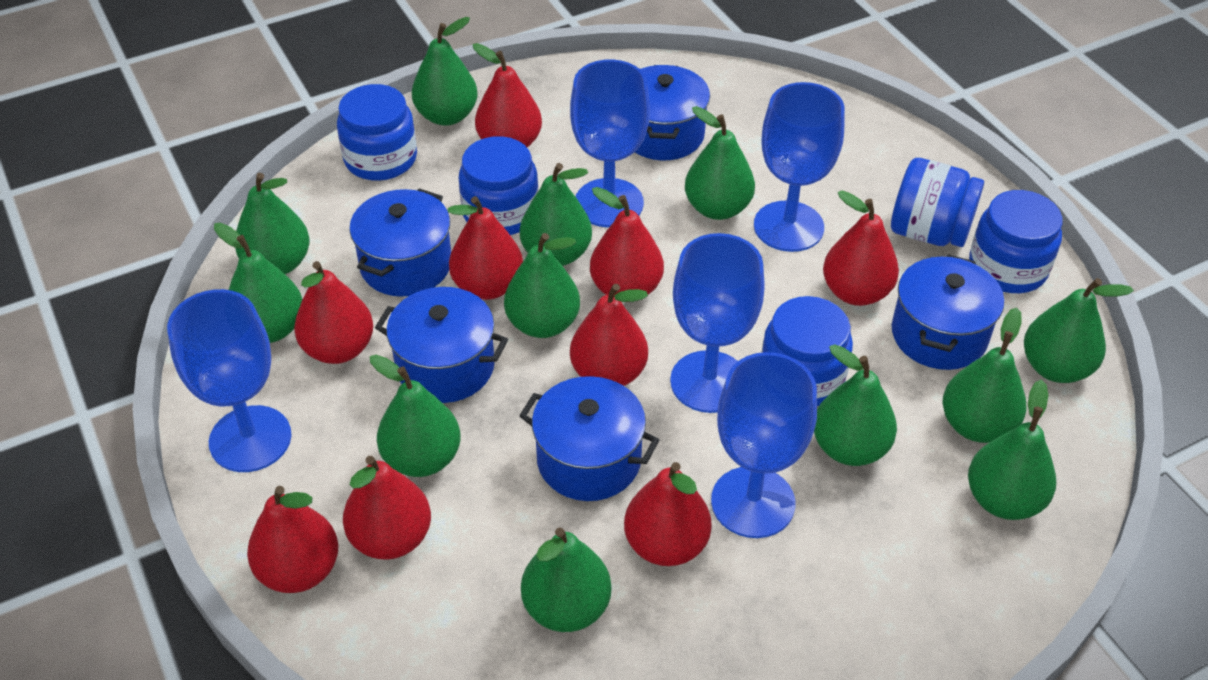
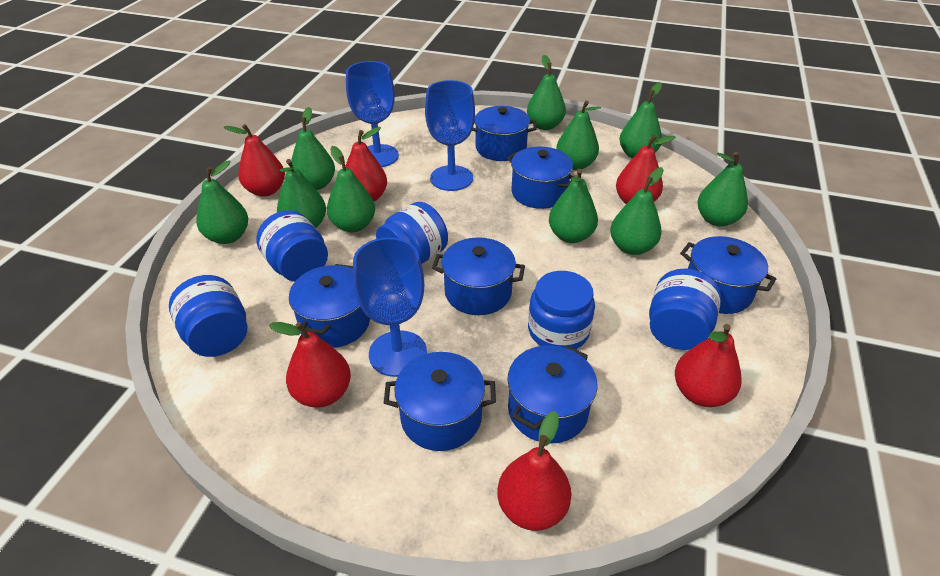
blue goblet: [167,289,292,472] [570,59,650,227] [670,233,765,413] [711,352,817,538] [754,82,845,252] = 5 -> [346,61,399,167] [353,237,427,377] [425,80,475,191] = 3
blue pot: [349,188,451,297] [375,287,508,403] [519,376,659,501] [635,65,710,160] [892,254,1004,370] = 5 -> [289,264,370,348] [384,352,496,451] [432,237,525,315] [472,106,537,161] [507,147,574,209] [507,345,598,443] [680,236,776,314] = 7
green pear: [214,223,303,343] [235,173,310,274] [370,355,461,477] [412,17,478,126] [504,233,580,338] [520,163,592,266] [521,528,611,632] [685,106,755,220] [814,344,897,466] [943,308,1026,443] [968,379,1056,520] [1024,278,1134,383] = 12 -> [196,160,248,244] [277,159,326,228] [291,107,335,190] [327,146,375,232] [527,55,566,130] [549,169,598,243] [556,101,601,170] [610,167,664,255] [619,82,662,159] [698,152,748,227] = 10
red pear: [247,486,339,593] [294,261,373,364] [343,456,431,559] [448,196,523,300] [473,43,542,147] [570,284,648,386] [590,187,664,295] [624,462,712,566] [823,190,899,306] = 9 -> [224,124,285,197] [269,322,351,408] [345,127,387,201] [497,411,572,531] [616,135,675,204] [675,324,742,407] = 6

